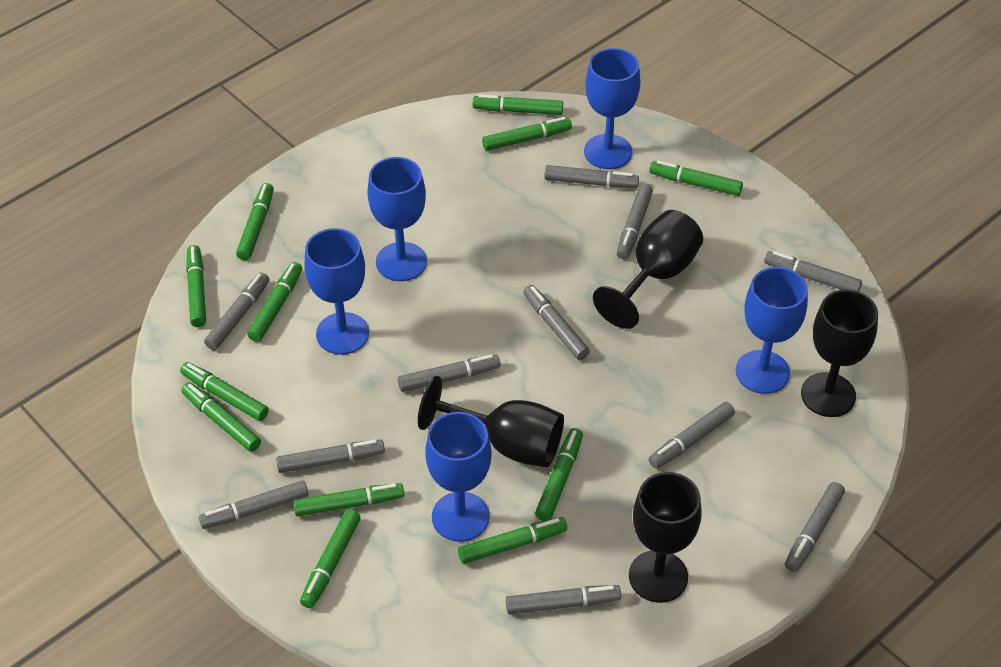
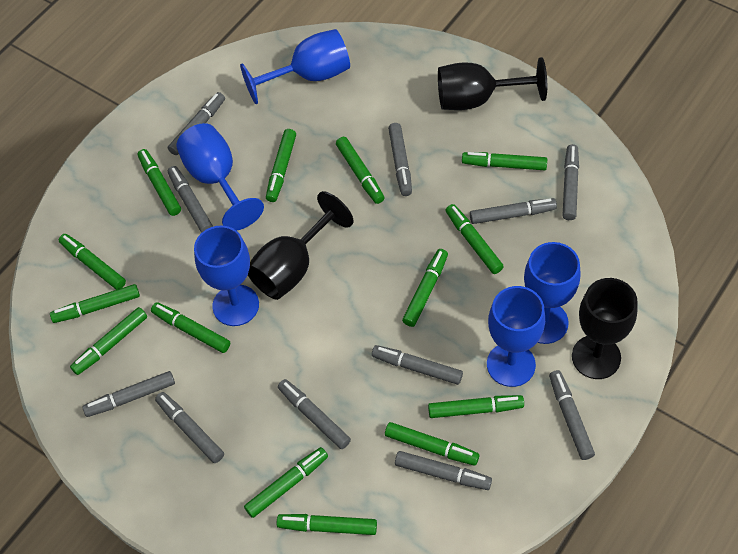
black goblet: [418,376,564,467] [593,210,703,329] [629,472,701,603] [801,289,878,417] = 4 -> [248,191,354,300] [438,57,547,110] [572,278,638,379] = 3
green marker: [180,362,269,421] [181,382,261,452] [186,245,206,327] [236,183,274,260] [247,262,302,342] [293,483,404,517] [300,509,361,608] [458,517,567,564] [473,95,563,115] [482,117,572,151] [535,428,583,521] [649,160,743,196] = 12 -> [50,284,140,323] [59,234,126,290] [70,307,147,375] [138,149,181,216] [151,302,230,353] [244,447,328,518] [266,129,296,202] [277,514,377,535] [336,137,384,204] [385,422,479,466] [402,249,448,327] [428,395,524,418] [446,204,504,274] [462,152,547,170] = 14

